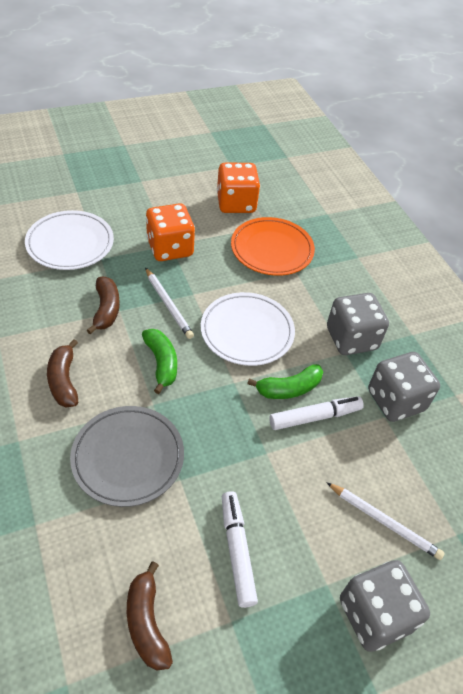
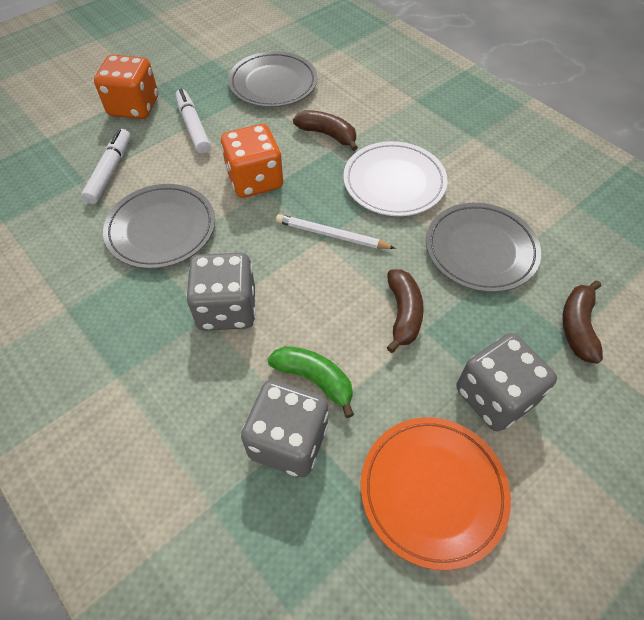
green banana: [142,329,177,394] [247,364,323,399] = 2 -> [267,346,354,418] = 1
grey plate: [70,406,184,507] = 1 -> [103,184,215,269] [228,51,318,107] [426,203,541,292] = 3
white pencil: [145,268,194,339] [326,482,444,560] = 2 -> [276,214,396,249] = 1
white plate: [25,210,114,270] [201,292,295,366] = 2 -> [343,141,448,216] = 1

